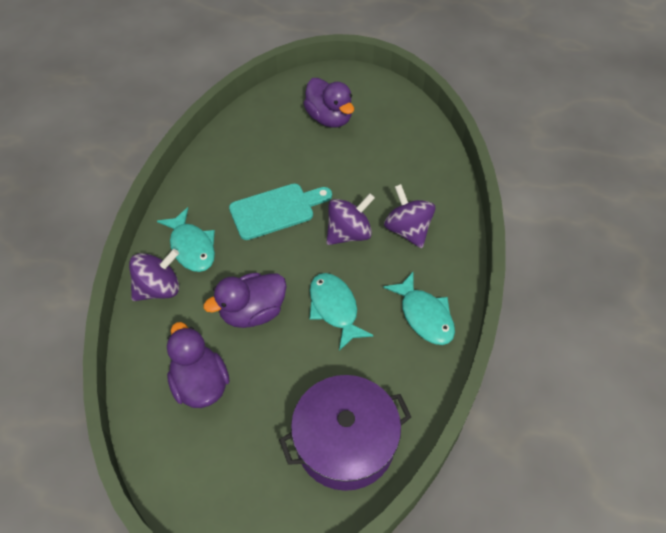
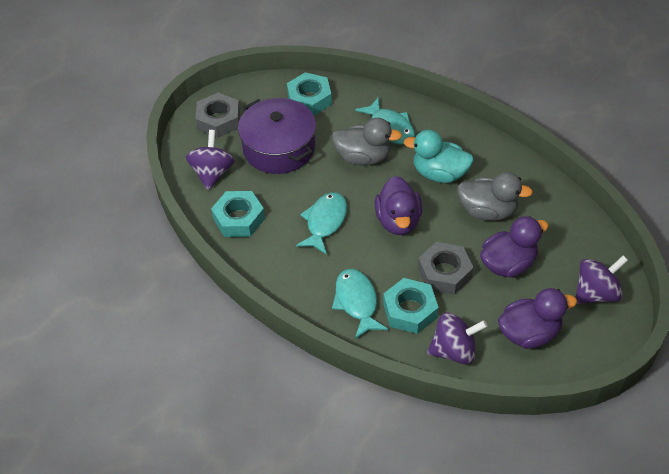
grey duck: none = 0 -> [332,118,402,166] [457,172,533,221] = 2
grey nut: none = 0 -> [195,93,240,138] [418,242,474,295] = 2
turquoise cutting board: [229,183,332,240] = 1 -> none = 0
turquoise duck: none = 0 -> [404,130,474,183] = 1
turquoise nut: none = 0 -> [211,191,265,237] [287,72,332,115] [383,278,439,334] = 3

